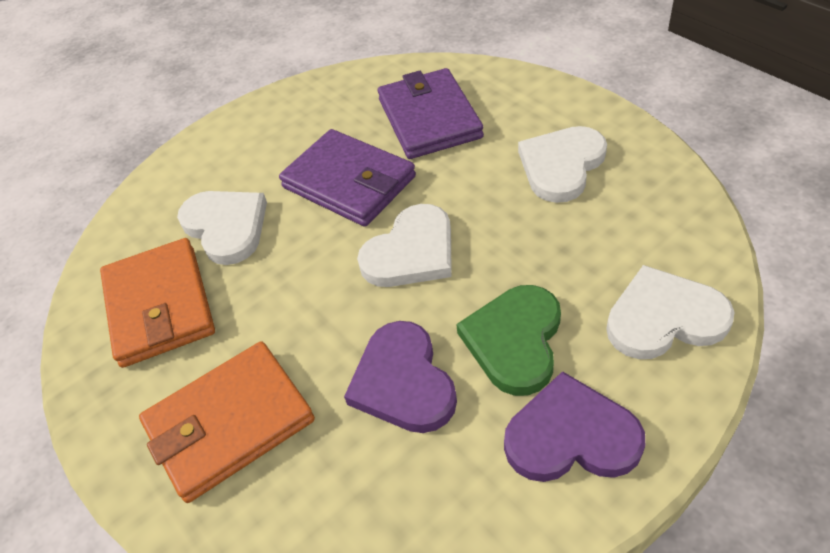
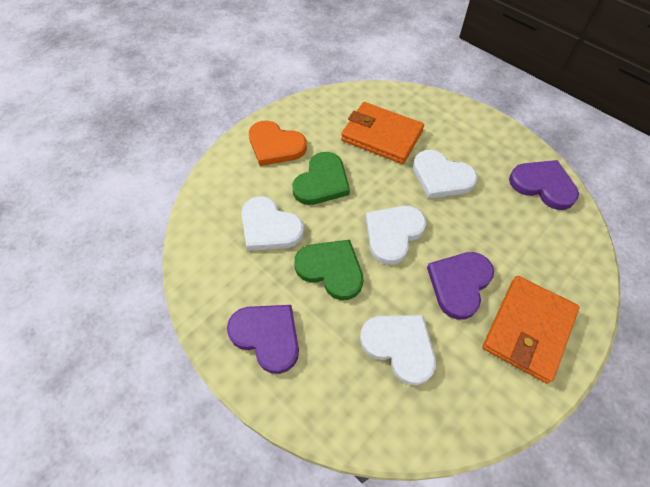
green heart: [456,285,561,396] = 1 -> [292,152,350,205] [294,240,363,300] = 2
orange heart: none = 0 -> [249,120,307,166] = 1
purple heart: [344,321,457,433] [504,371,645,482] = 2 -> [227,305,299,374] [427,252,494,320] [509,160,579,210] = 3
purple wallet: [279,129,416,227] [378,68,484,159] = 2 -> none = 0

